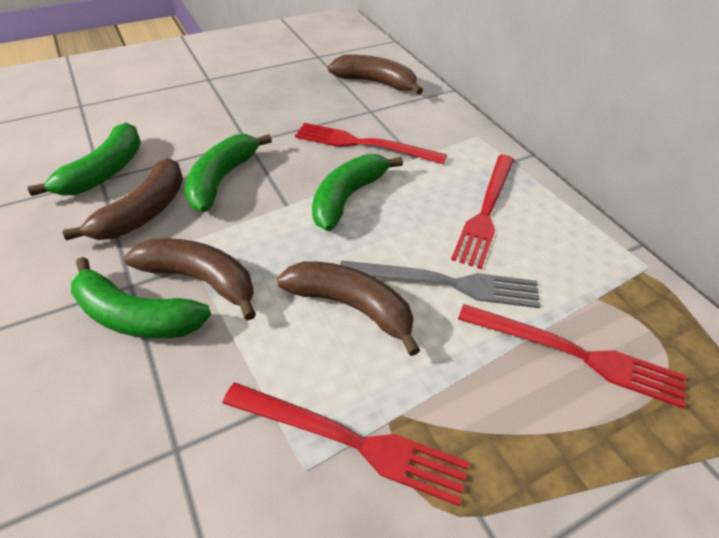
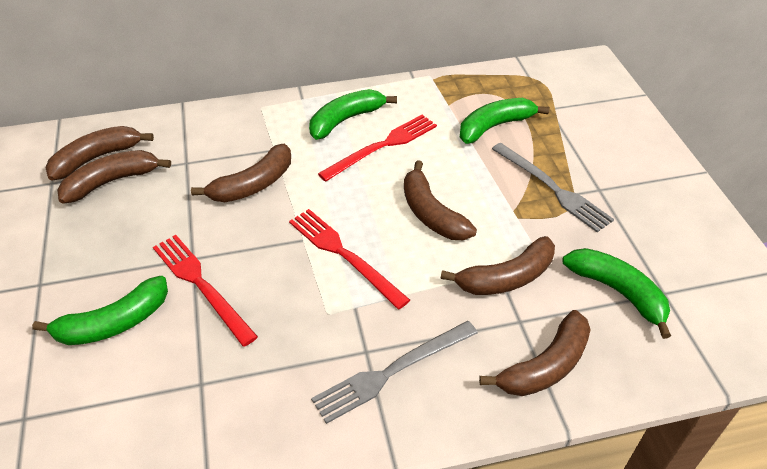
brown banana: [63,158,183,240] [124,238,256,320] [277,261,420,356] [328,54,423,95] = 4 -> [45,126,154,181] [57,150,171,204] [191,144,291,202] [404,160,477,240] [441,236,555,295] [479,310,591,396] = 6
grey fork: [340,261,540,308] = 1 -> [311,321,478,424] [492,143,614,232] = 2
red fork: [223,383,469,506] [295,123,447,164] [451,155,514,269] [458,304,686,409] = 4 -> [153,235,258,347] [289,209,410,309] [318,115,437,182] = 3

